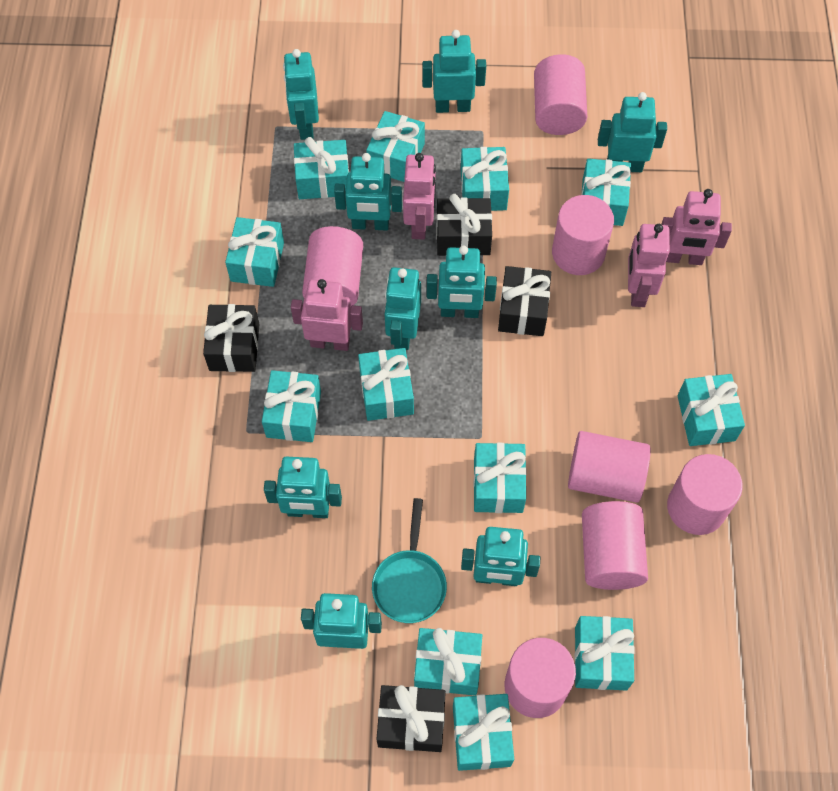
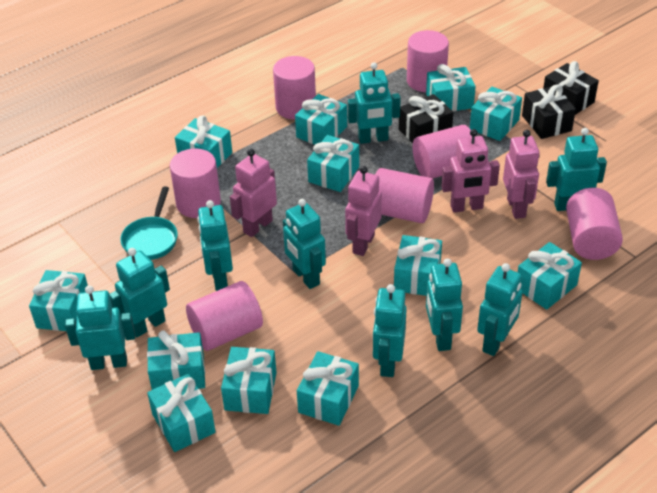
black gift: [203,304,259,372] [376,685,446,752] [436,194,492,256] [498,266,551,336] = 4 -> [399,94,453,143] [522,84,576,139] [543,61,599,115] = 3

